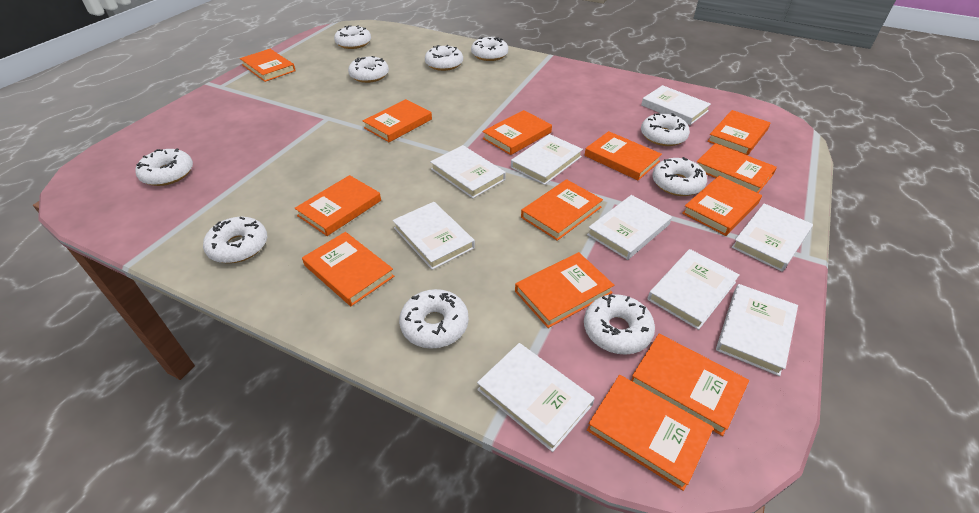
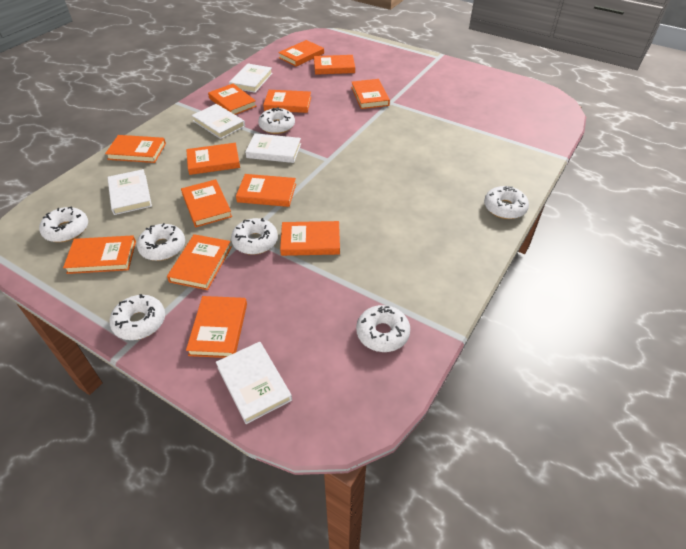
white book: [393,202,475,270] [430,145,506,198] [477,343,595,452] [511,134,583,185] [587,195,672,260] [641,85,711,125] [647,249,740,330] [716,284,798,376] [732,204,813,272] = 9 -> [107,169,152,215] [192,104,245,139] [216,342,292,424] [229,63,273,93] [245,133,301,163] = 5
white donut: [135,148,193,186] [203,217,267,263] [334,25,371,49] [348,56,389,83] [399,289,469,349] [425,45,463,71] [471,37,508,61] [584,294,655,355] [641,113,690,146] [652,157,707,196] = 10 -> [39,206,88,242] [110,294,165,340] [137,223,185,261] [231,218,278,255] [258,107,295,134] [356,305,410,352] [484,186,529,219] = 7

